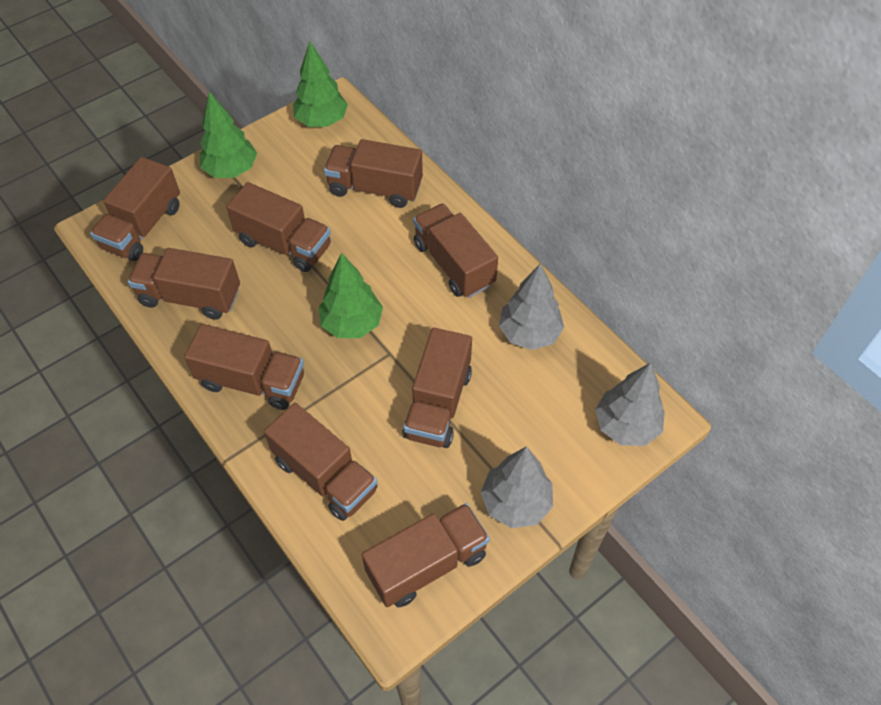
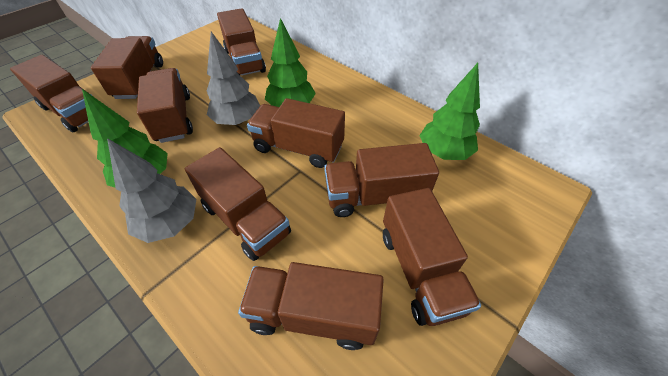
grey tree: [481,446,553,528] [499,263,564,350] [595,363,665,446] = 3 -> [107,138,196,243] [207,32,260,125] = 2

